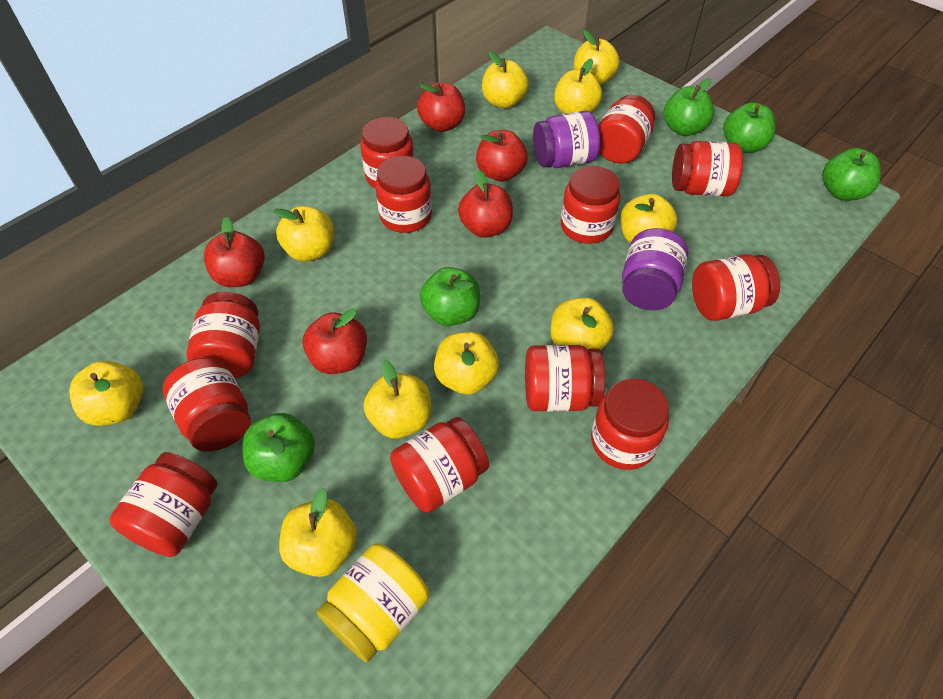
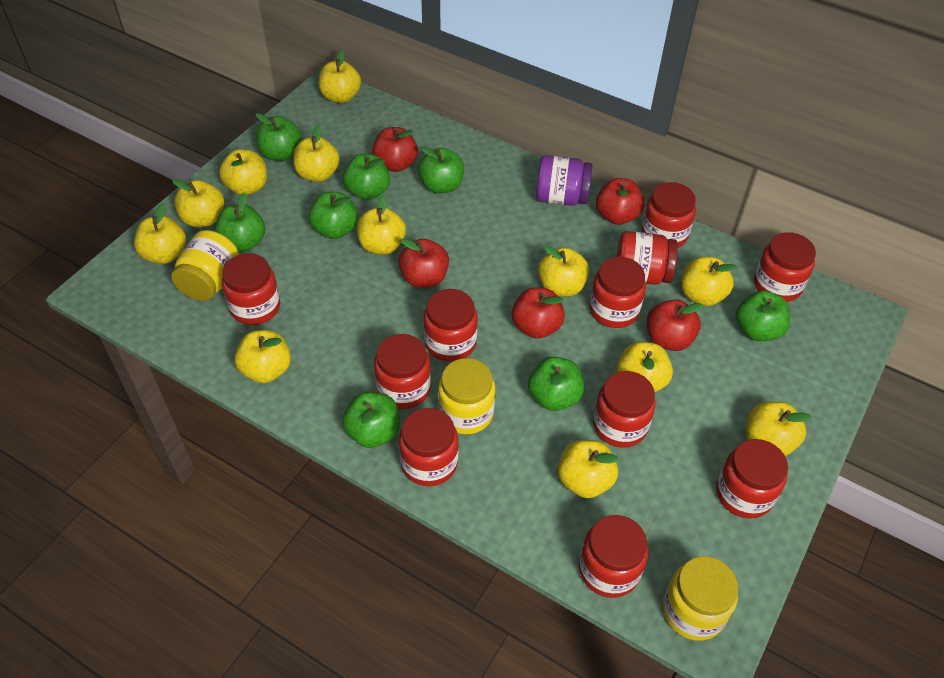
green apple: [242,413,315,482] [420,267,480,326] [664,78,714,136] [723,102,776,153] [822,148,881,200] = 5 -> [215,193,265,252] [255,113,301,161] [309,192,358,239] [342,392,400,448] [343,154,390,200] [418,147,464,193] [528,357,584,411] [736,290,790,341] = 8
purple jar: [533,110,600,168] [622,228,688,310] = 2 -> [536,155,592,206] = 1
red jar: [109,452,218,557] [163,358,251,452] [186,292,260,378] [361,117,414,189] [375,156,432,233] [390,417,489,513] [525,345,605,412] [561,166,621,244] [591,378,669,470] [598,95,655,164] [672,141,743,196] [692,254,780,321] = 12 -> [222,253,280,325] [374,334,431,409] [399,408,459,486] [423,289,478,362] [579,515,648,598] [589,257,646,328] [593,371,656,448] [617,231,678,285] [642,182,696,248] [716,439,788,519] [754,232,816,302] = 11
yellow apple: [69,361,143,426] [273,206,334,262] [279,488,357,577] [363,360,431,439] [434,332,499,394] [482,51,529,109] [551,297,614,350] [554,59,602,114] [574,30,620,85] [621,194,677,243] = 10 -> [134,204,186,264] [172,179,224,227] [219,149,267,195] [234,330,291,383] [293,125,340,182] [319,50,361,103] [357,195,406,255] [538,245,589,297] [558,440,619,498] [617,342,673,392] [681,257,737,306] [746,402,812,456] = 12
yellow jar: [317,543,429,663] = 1 -> [171,230,239,301] [438,358,495,434] [663,556,738,641] = 3

